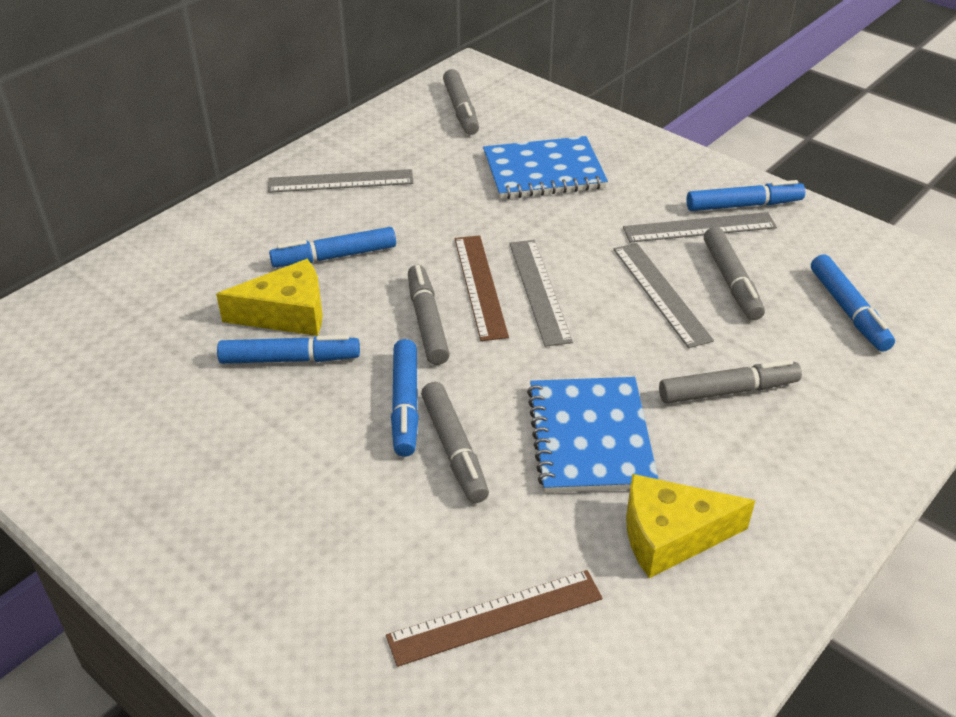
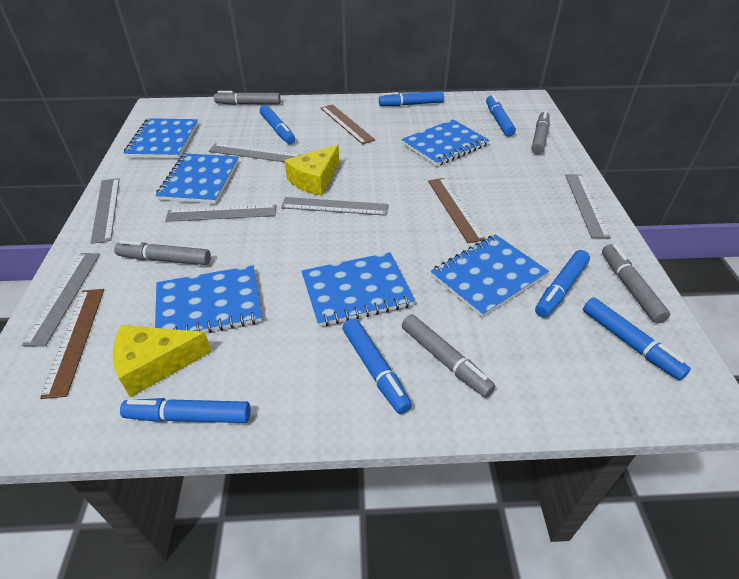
blue marker: [217,335,360,364] [269,227,396,267] [391,339,419,457] [686,180,805,211] [811,255,895,352] = 5 -> [120,398,250,423] [260,105,295,144] [343,319,412,414] [379,91,444,106] [486,94,516,137] [535,250,590,318] [583,298,691,380] = 7
blue notebook: [483,136,608,199] [527,377,658,493] = 2 -> [124,118,198,158] [155,265,262,333] [156,153,239,204] [302,252,415,327] [402,119,490,166] [430,234,549,318] = 6
brown ruler: [386,570,603,667] [455,235,509,341] = 2 -> [40,289,104,399] [321,104,375,144] [428,178,485,243] = 3
grey ruler: [268,169,414,193] [509,240,573,347] [613,243,714,348] [623,212,777,243] = 4 -> [22,253,100,347] [91,178,120,244] [165,204,276,222] [209,143,300,162] [281,197,388,216] [565,174,611,238] = 6

